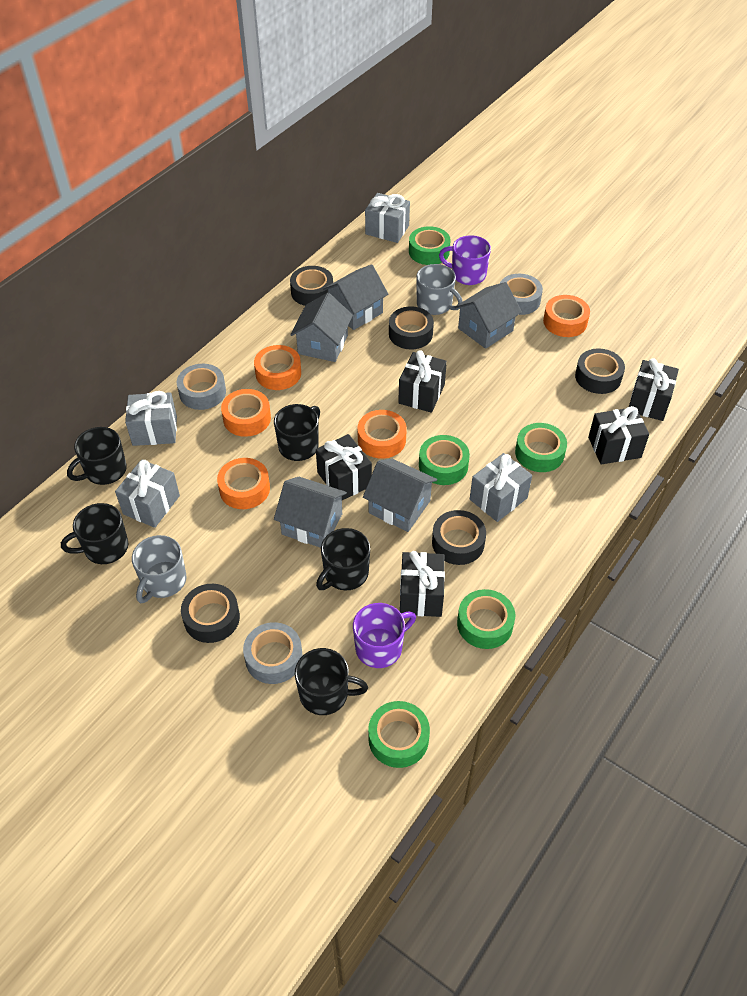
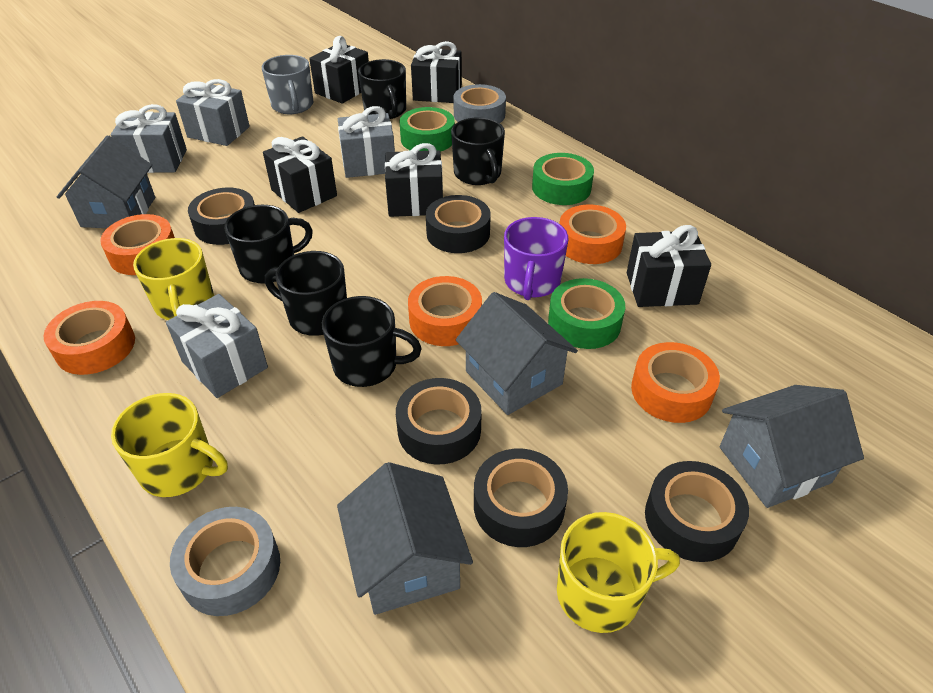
green tape: [368,701,430,768] [409,226,451,265] [419,435,470,485] [457,589,515,649] [515,423,567,472] = 5 -> [400,107,455,152] [532,153,594,205] [548,278,625,349] = 3
grey house: [274,477,347,548] [290,293,353,362] [323,264,388,330] [363,459,437,532] [455,282,522,349] = 5 -> [57,136,155,228] [337,462,473,615] [456,292,578,415] [720,385,864,508] = 4
grey mug: [132,535,186,603] [416,264,463,315] = 2 -> [262,55,313,114] = 1
grey tape: [177,364,226,410] [243,622,303,684] [500,274,543,315] = 3 -> [170,507,280,616] [453,84,506,123] = 2
purple mug: [353,603,416,668] [439,235,491,285] = 2 -> [504,217,568,300] = 1
yellow mug: none = 0 -> [111,393,228,497] [133,238,214,320] [557,512,680,633] = 3

